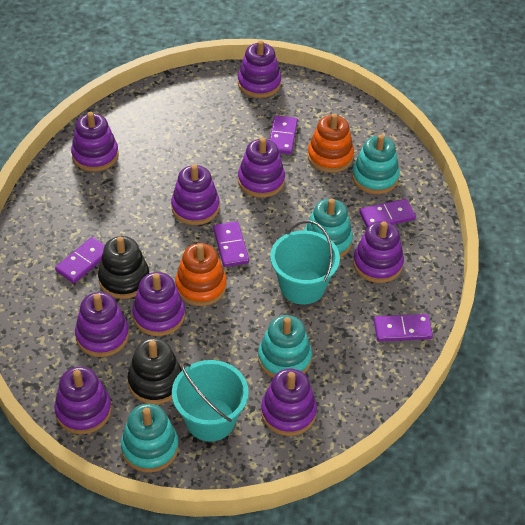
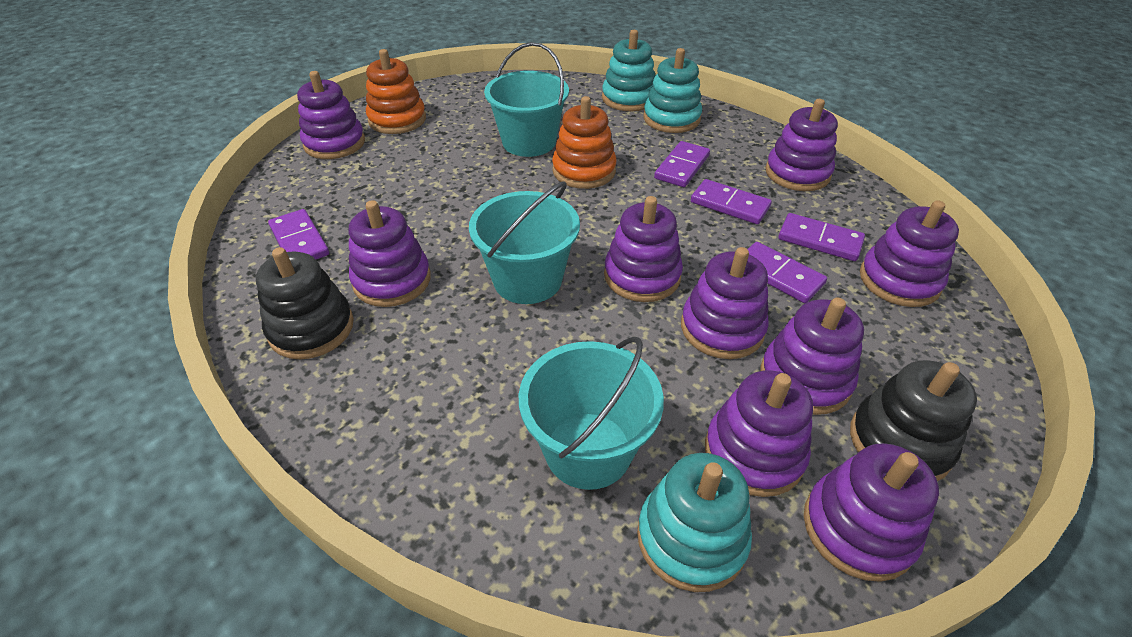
turquoise bucket: [172,360,249,441] [270,221,340,304] = 2 -> [469,182,580,304] [484,42,569,157] [519,336,664,490] = 3
turquoise stacking toy: [121,404,179,473] [258,315,312,378] [304,199,353,257] [352,135,400,194] = 4 -> [602,30,656,111] [637,453,752,592] [643,48,702,133] = 3

